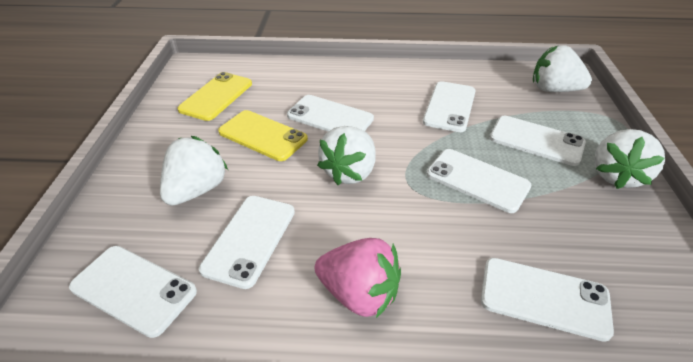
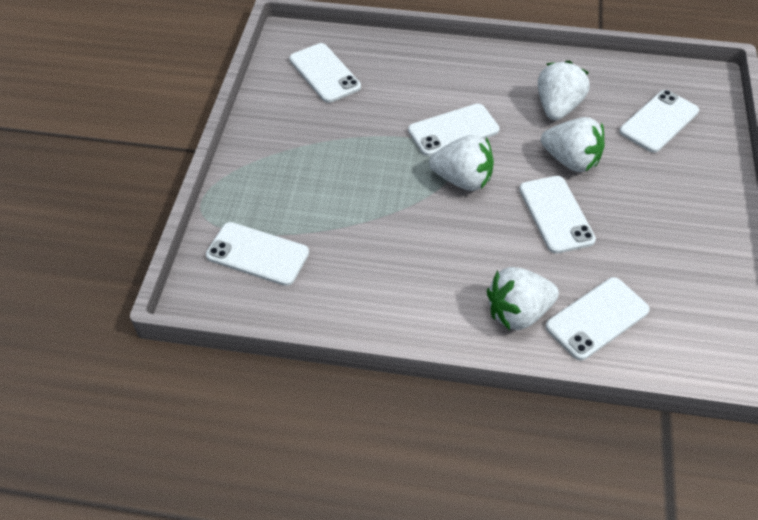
pink strawberry: [315,238,401,318] = 1 -> none = 0
white phone: [69,246,197,338] [199,196,295,289] [287,95,374,132] [423,81,476,132] [426,149,531,213] [481,258,614,342] [490,116,586,166] = 7 -> [206,222,309,286] [290,43,361,103] [408,104,500,156] [519,176,596,254] [545,277,650,360] [619,90,699,153] = 6
yellow phone: [177,72,252,121] [218,110,308,161] = 2 -> none = 0

